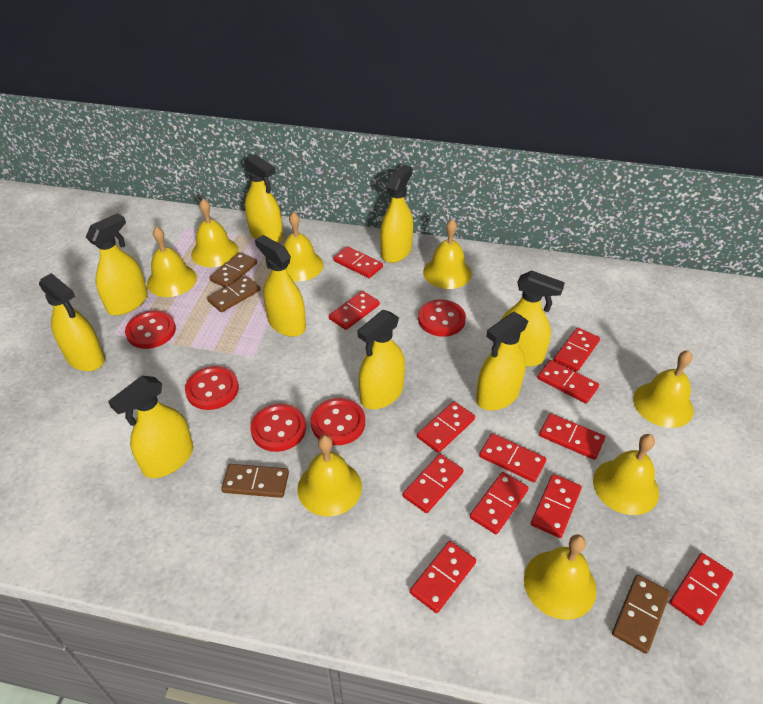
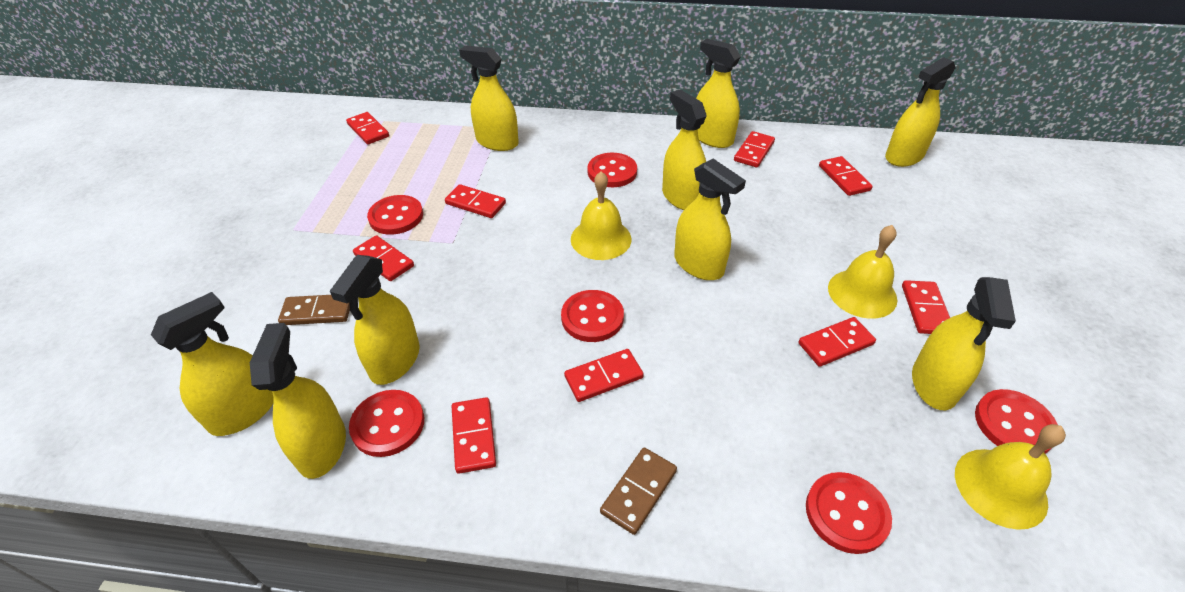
brown domino: [207,276,260,312] [209,252,257,287] [221,464,289,498] [612,575,670,654] = 4 -> [278,295,350,325] [600,448,677,535] = 2
red button: [125,311,176,349] [185,366,239,410] [250,404,306,452] [311,398,365,445] [418,299,466,337] = 5 -> [349,390,424,457] [367,195,423,235] [561,290,624,342] [587,153,637,187] [806,472,892,554] [975,389,1058,454] = 6
red domino: [329,291,380,330] [334,246,383,278] [403,454,463,513] [410,541,476,613] [417,401,475,453] [470,472,529,534] [479,433,546,482] [531,474,582,538] [537,360,599,403] [539,413,605,460] [554,327,600,372] [669,553,733,626] = 12 -> [346,112,389,144] [353,235,414,281] [445,184,506,218] [452,397,496,474] [564,349,644,402] [734,131,775,168] [799,317,876,367] [819,156,872,196] [902,280,950,334] = 9
yellow bell: [147,227,197,297] [191,199,239,267] [283,212,323,282] [298,435,362,516] [423,219,472,289] [524,534,597,620] [593,434,659,515] [633,350,694,428] = 8 -> [571,171,631,260] [828,225,897,319] [955,424,1066,530] = 3

